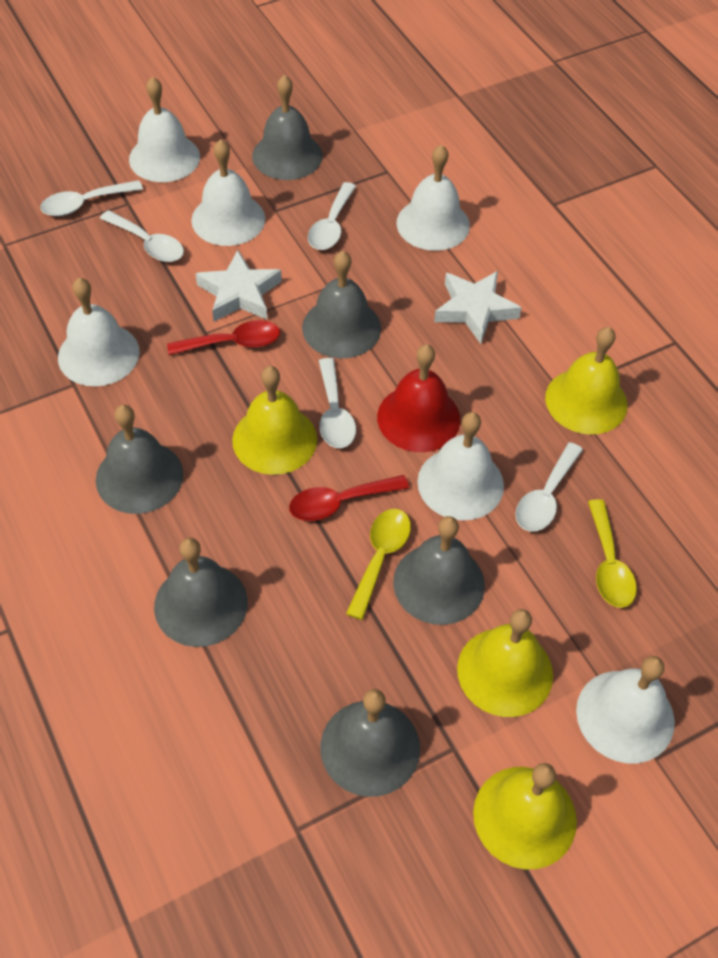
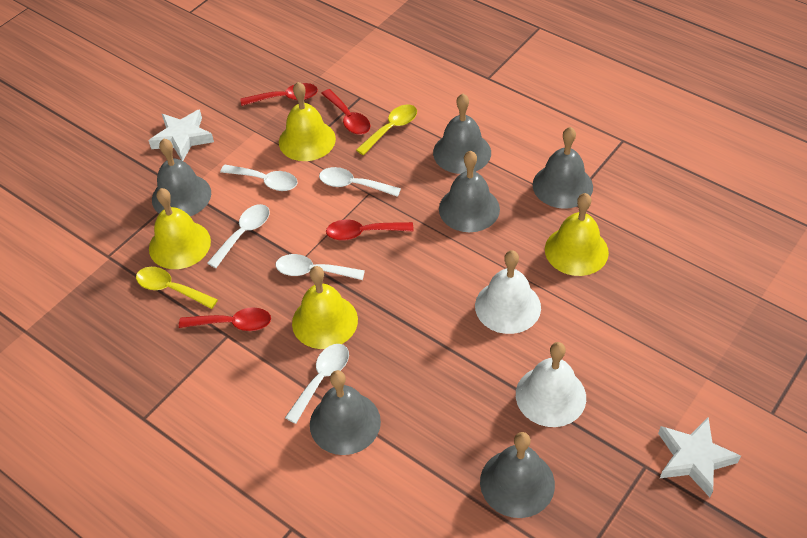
red bell: [377,344,460,452] = 1 -> none = 0
red spoon: [167,320,280,355] [289,475,409,521] = 2 -> [179,307,271,331] [241,83,318,106] [321,89,370,135] [326,220,414,241] = 4
white bell: [58,278,140,386] [129,77,200,182] [191,139,265,246] [397,144,470,251] [417,412,504,520] [576,656,675,763] = 6 -> [475,250,541,334] [516,342,586,427] = 2

